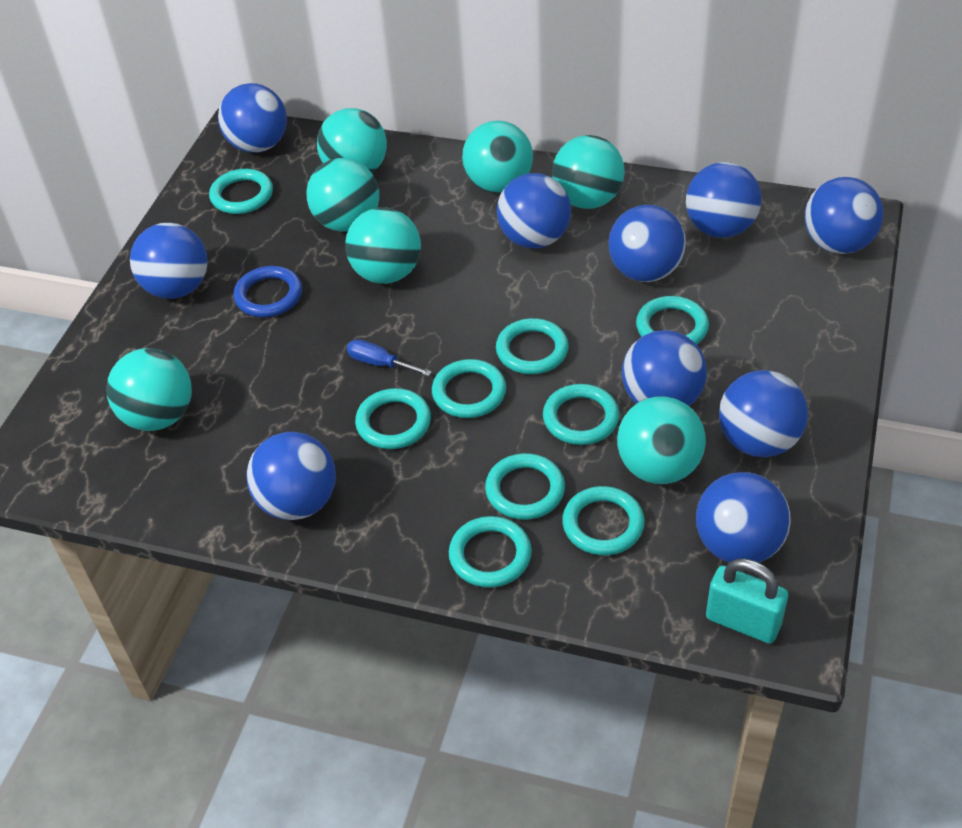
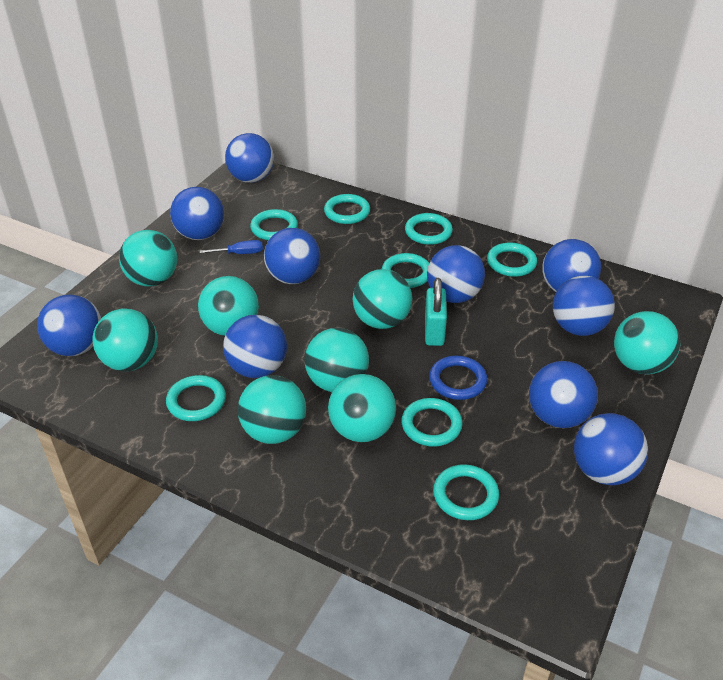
turquoise ball: [106,348,192,431] [306,158,379,232] [317,108,387,173] [345,207,421,284] [462,120,533,193] [552,135,625,209] [617,396,706,484] = 7 -> [93,309,158,371] [119,230,177,287] [198,276,259,336] [238,375,306,444] [305,328,369,392] [328,374,396,442] [353,269,412,329] [614,311,681,374] = 8
turquoise ring: [209,169,273,214] [355,388,431,449] [432,359,506,418] [449,516,532,588] [485,453,565,520] [496,318,569,374] [543,384,619,445] [562,486,645,555] [636,296,709,345] = 9 -> [166,375,226,421] [250,209,298,240] [324,194,370,224] [382,253,429,288] [401,398,463,447] [405,213,453,245] [433,464,499,520] [487,243,537,277] = 8

